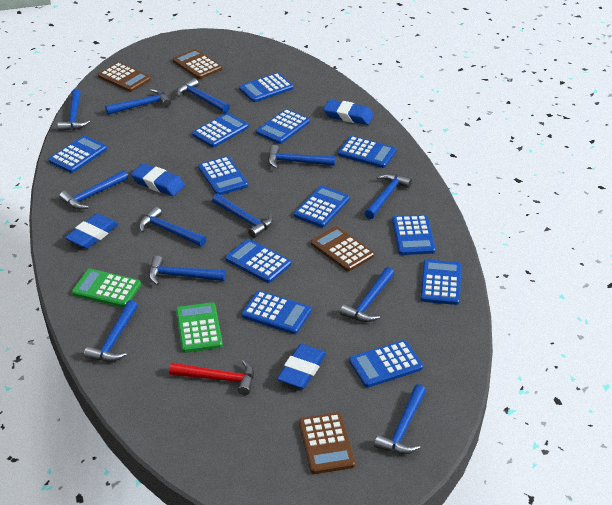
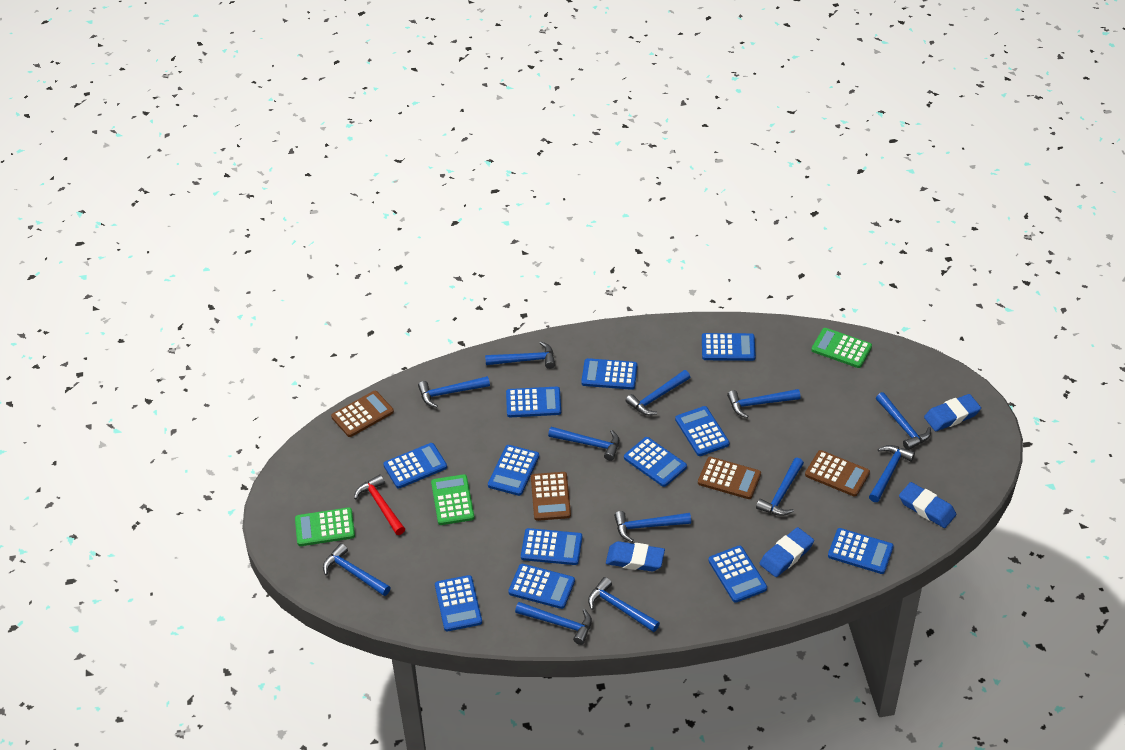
green calculator: [72,269,141,308] [176,302,223,353] = 2 -> [295,507,355,546] [431,474,474,525] [811,328,872,368] = 3

